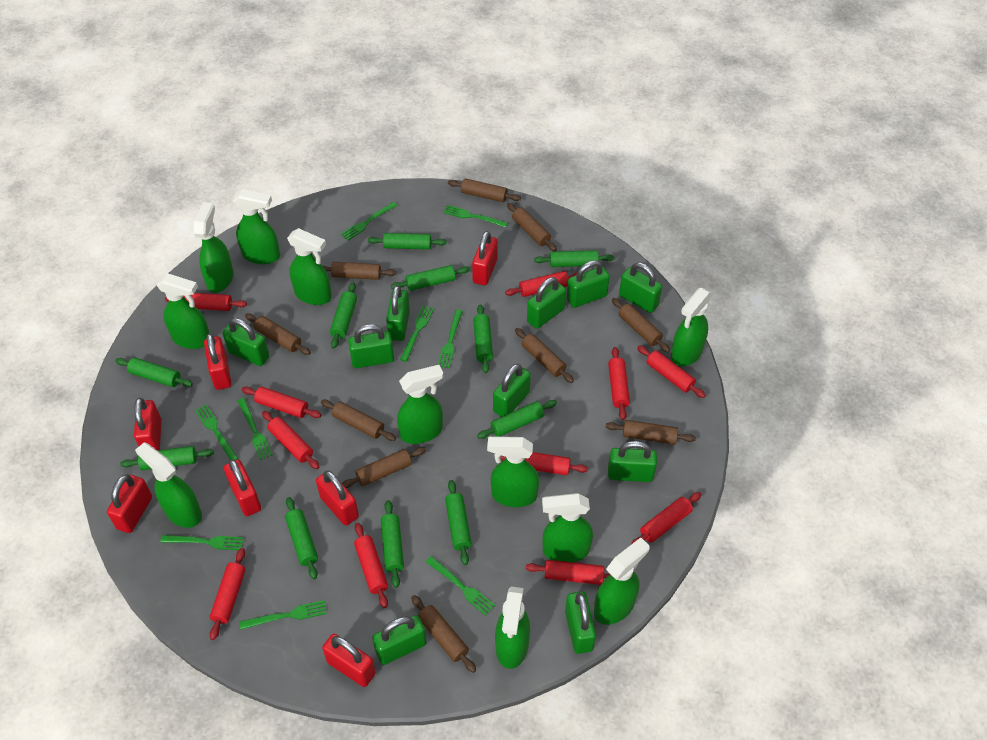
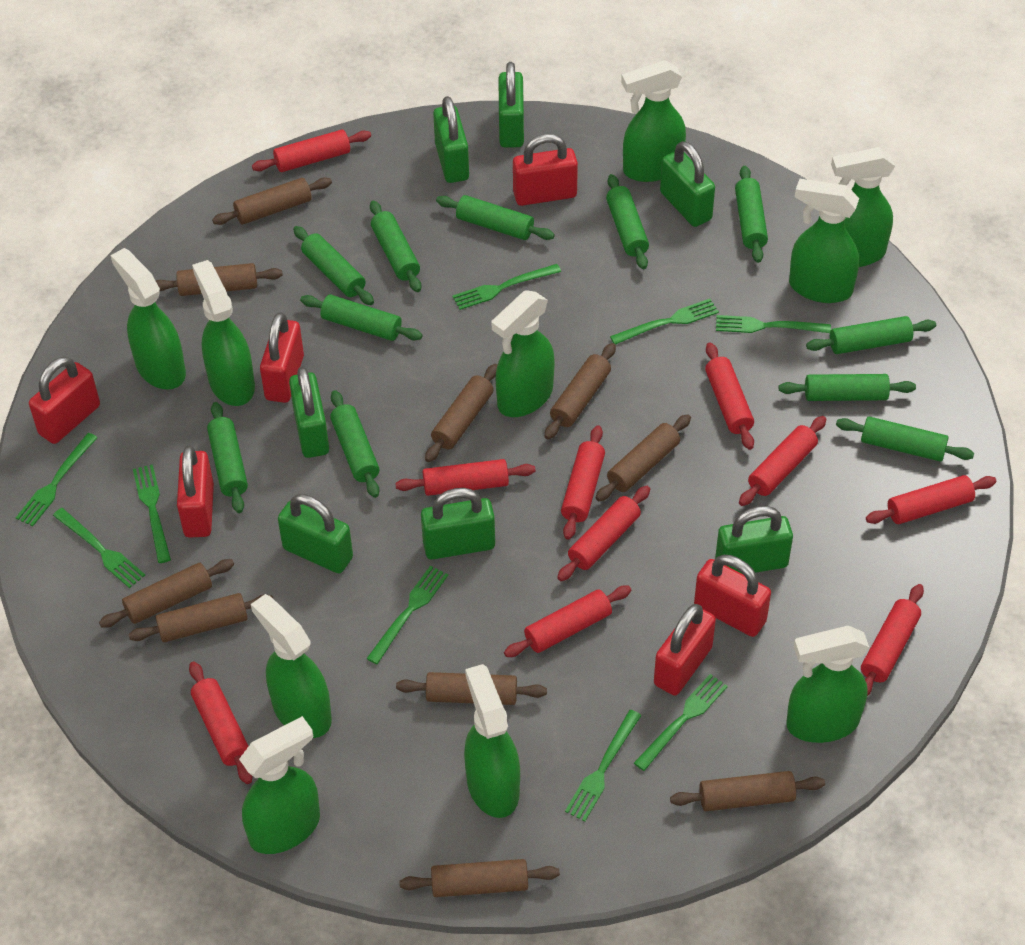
green padlock: [222,318,270,366] [348,324,394,368] [372,615,426,665] [386,285,410,341] [493,364,531,417] [527,277,566,329] [565,591,596,654] [567,260,610,308] [608,441,657,482] [619,263,662,313] = 10 -> [278,494,353,573] [289,367,329,458] [421,488,495,560] [433,96,469,183] [499,62,524,148] [660,141,715,227] [715,506,793,573] = 7
green spray bottle: [135,442,202,528] [156,273,209,349] [193,202,233,293] [232,189,280,264] [287,228,332,305] [397,365,443,444] [487,437,539,507] [495,586,530,669] [542,493,593,562] [594,537,649,625] [671,288,713,366] = 11 -> [110,248,186,390] [192,260,255,406] [239,716,320,854] [251,594,332,738] [464,664,520,818] [491,290,555,417] [621,60,686,182] [786,626,869,743] [789,179,859,303] [831,147,895,267] = 10
red padlock: [107,475,152,533] [134,398,161,451] [204,333,232,390] [224,459,261,516] [316,470,359,526] [322,634,376,687] [472,231,497,285] = 7 -> [29,357,100,444] [177,446,214,538] [260,312,304,403] [513,134,578,206] [654,604,716,696] [694,555,771,637] = 6
red rolling pin: [165,293,247,311] [210,548,246,640] [242,387,321,418] [262,411,319,469] [354,523,388,608] [500,452,588,475] [505,271,578,297] [526,560,610,585] [608,347,630,420] [631,492,702,544] [637,345,706,398] = 11 -> [189,661,252,784] [252,130,371,172] [395,459,536,496] [504,585,631,657] [557,486,650,581] [561,425,605,540] [705,342,754,450] [739,416,826,506] [861,584,924,696] [866,475,996,524] = 10

